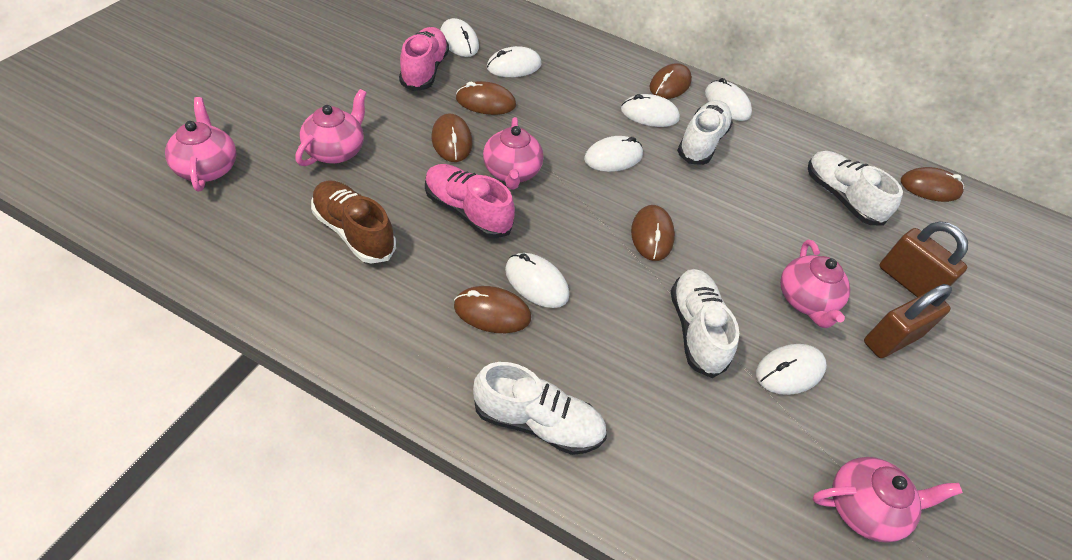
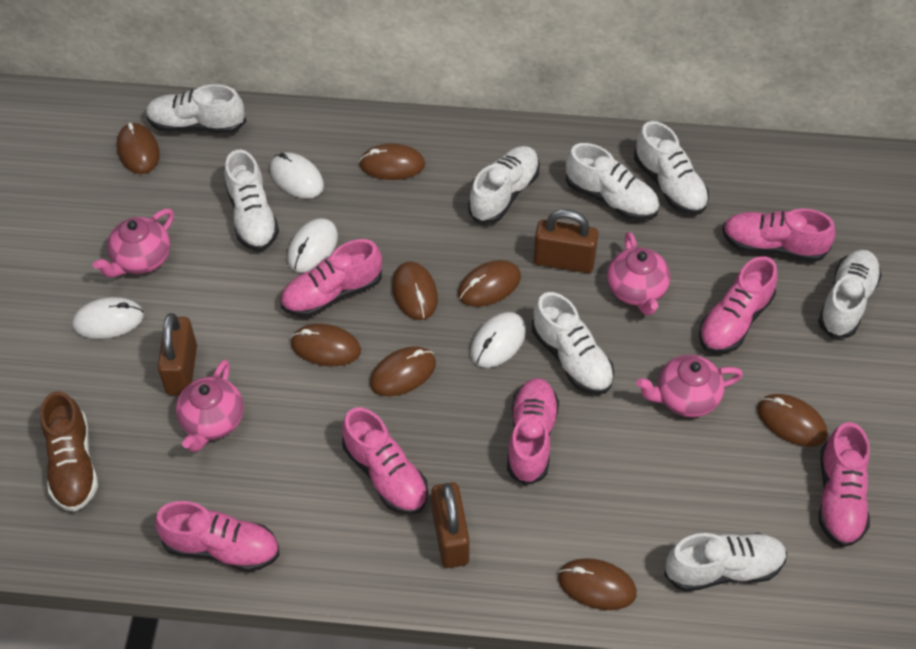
brown mouse: [432,113,472,162] [454,286,531,333] [456,81,516,115] [631,205,675,261] [649,63,692,99] [901,167,964,202] = 6 -> [117,123,159,174] [291,324,361,366] [359,143,425,180] [370,346,436,396] [392,262,438,320] [458,260,521,307] [558,558,637,610] [757,394,827,447] = 8
brown padlock: [864,284,952,358] [879,221,968,297] = 2 -> [158,313,197,395] [431,482,470,568] [534,209,598,273] = 3
pink shoe: [399,27,449,91] [425,164,515,239] = 2 -> [155,501,279,572] [280,239,382,317] [342,408,428,515] [507,378,559,485] [699,256,778,353] [722,209,836,262] [819,422,870,547] = 7
pink teapot: [165,97,236,191] [295,89,367,166] [483,117,544,190] [780,240,851,328] [813,457,963,543] = 5 -> [93,209,174,277] [176,360,244,452] [607,232,671,316] [636,355,743,417] = 4
white mouse: [440,18,479,57] [487,46,541,77] [505,253,569,308] [584,136,643,172] [621,94,680,127] [705,78,752,121] [756,344,827,395] = 7 -> [72,297,144,339] [270,152,324,199] [287,218,338,273] [470,312,526,368] = 4
white shoe: [473,362,607,455] [671,269,739,378] [677,100,733,165] [808,151,903,225] = 4 -> [145,84,246,134] [224,150,279,251] [468,146,540,224] [532,292,614,395] [566,143,659,220] [634,121,709,215] [664,533,787,592] [818,249,882,338] = 8

